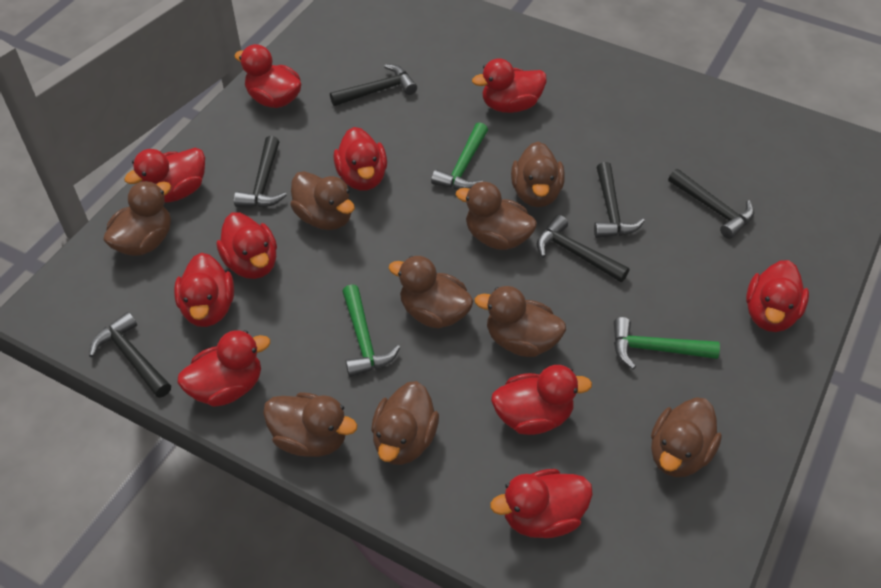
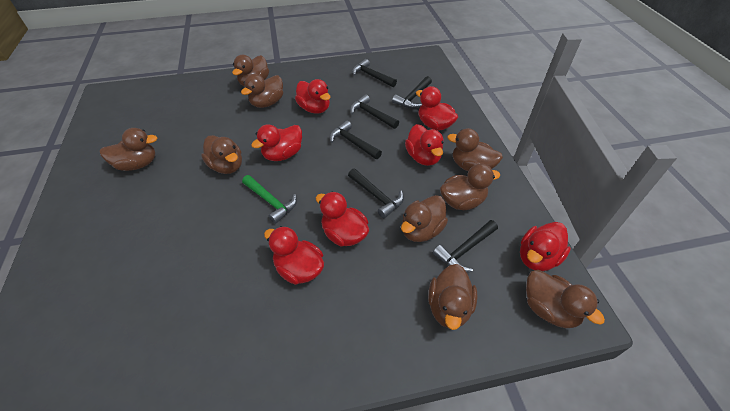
green hammer: [342,284,400,377] [431,122,488,190] [614,317,720,369] = 3 -> [242,175,297,224] = 1
red duck: [124,148,205,203] [174,253,234,327] [178,330,270,407] [217,213,277,279] [234,44,301,108] [333,127,387,191] [472,58,547,113] [490,469,593,538] [491,365,592,435] [746,260,809,332] = 10 -> [251,124,302,161] [264,226,324,285] [295,79,331,114] [316,192,369,246] [405,124,444,166] [416,86,458,130] [520,222,571,271] = 7

